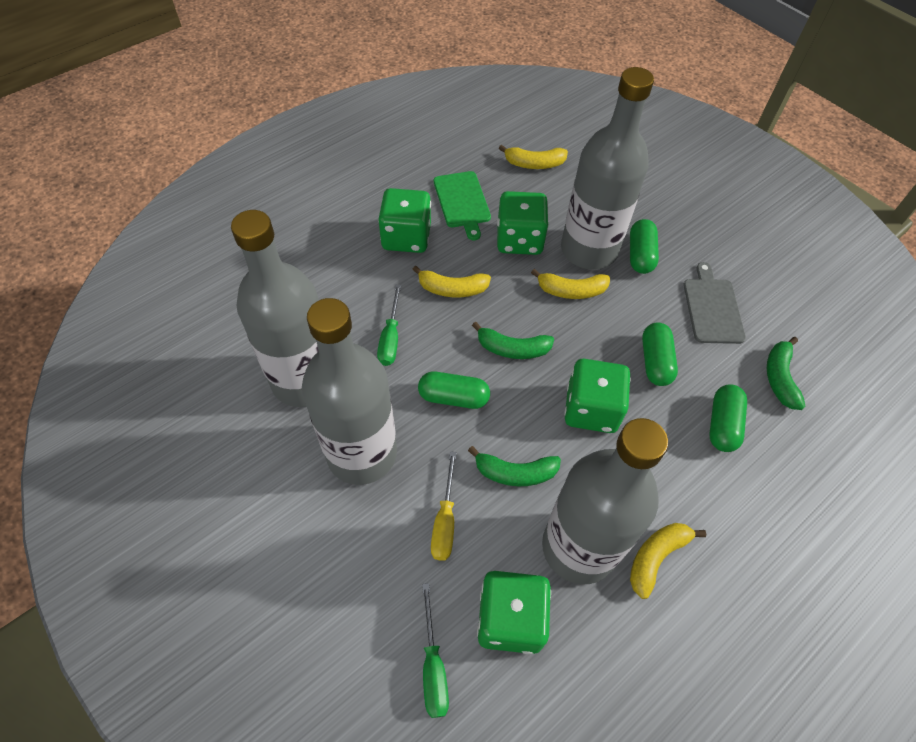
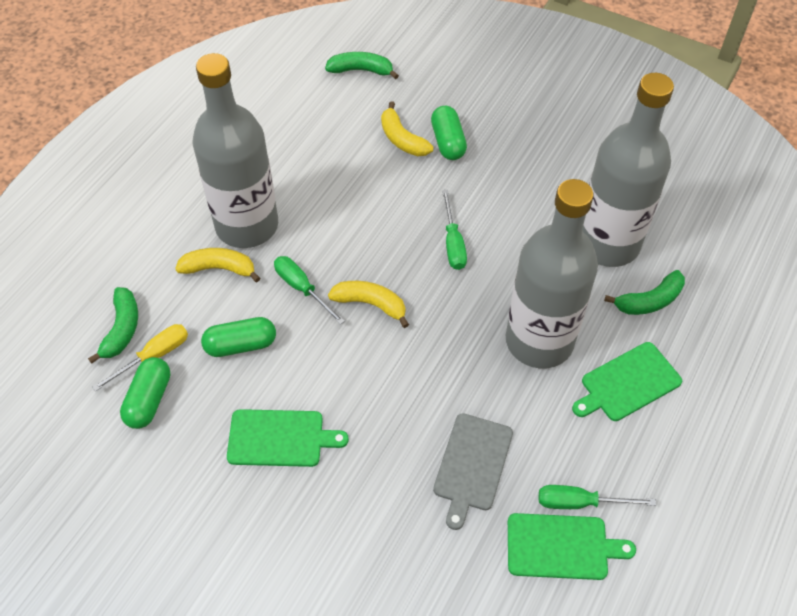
green capsule: [418,372,490,409] [630,219,659,274] [642,322,678,386] [709,384,747,452] = 4 -> [120,357,171,429] [201,317,276,357] [431,106,467,160] = 3
green cutting board: [434,171,491,240] = 1 -> [227,409,349,467] [508,513,636,580] [572,342,682,421] = 3
green dice: [378,188,431,253] [477,571,551,654] [497,191,549,255] [564,359,631,433] = 4 -> none = 0
green screwdriver: [377,284,401,366] [422,583,449,718] = 2 -> [274,256,345,325] [442,190,467,270] [539,485,656,509] = 3
grey bottle: [231,210,319,407] [302,298,397,485] [542,418,668,584] [561,67,654,270] = 4 -> [193,53,278,248] [506,179,598,368] [582,73,674,267] = 3
yellow banana: [412,266,491,297] [499,145,568,169] [531,269,610,299] [630,523,706,599] = 4 -> [175,248,260,282] [328,281,409,328] [381,101,433,156] = 3

